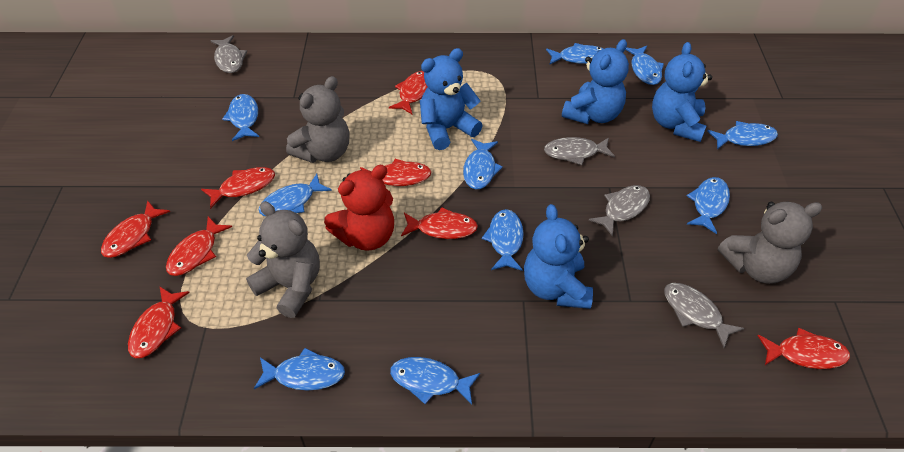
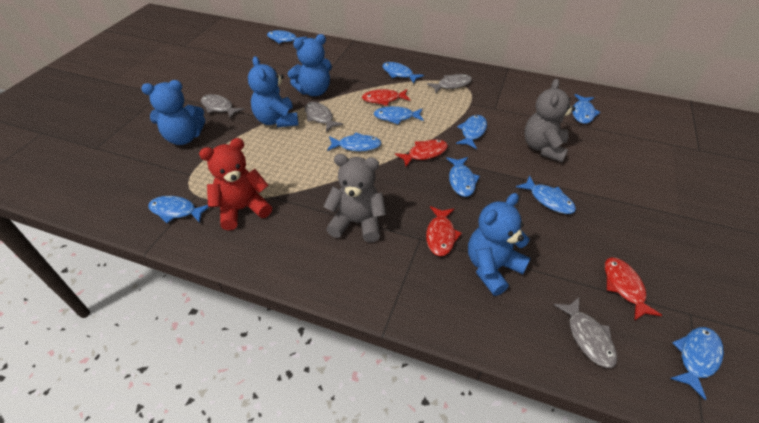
grey teddy bear: [246,201,320,318] [286,76,350,163] [718,201,822,284] = 3 -> [323,154,386,242] [524,79,575,162] = 2
red fish: [101,200,170,258] [128,286,190,358] [166,216,232,276] [201,167,275,209] [360,159,431,186] [389,71,427,114] [401,207,478,239] [758,328,850,369] = 8 -> [362,89,410,106] [395,140,448,167] [426,206,462,256] [605,257,662,321] = 4

